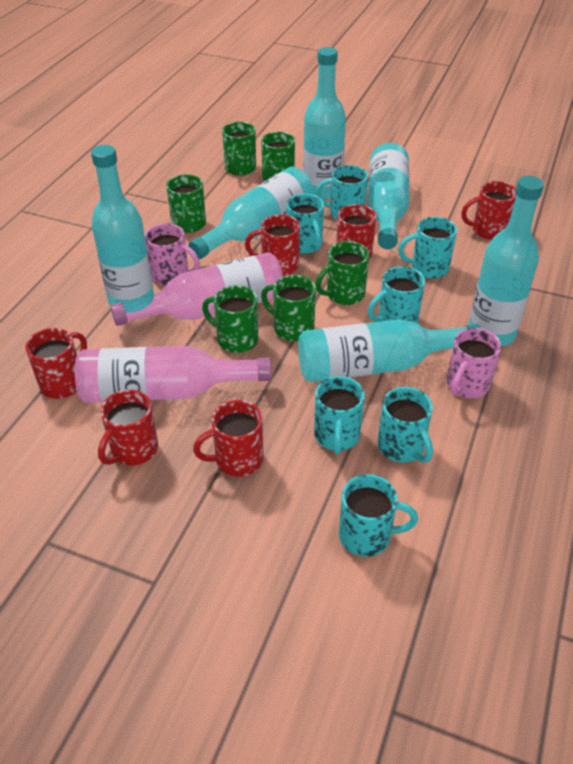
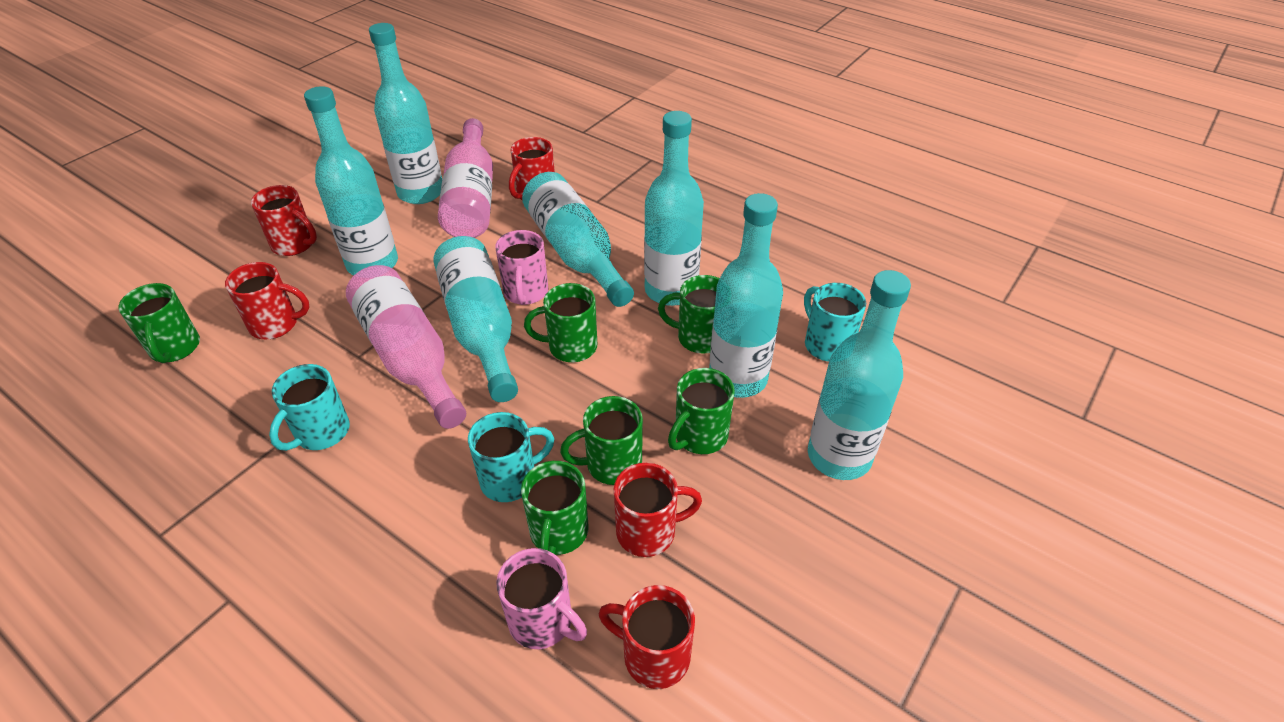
red mug: [25,328,87,399] [98,390,158,465] [193,400,263,477] [245,214,300,276] [336,204,376,260] [461,181,516,240] = 6 -> [225,262,310,339] [251,185,317,256] [509,137,555,200] [599,585,695,689] [614,463,702,557] = 5
turquoise bottle: [91,145,154,306] [188,167,313,259] [298,319,481,382] [303,47,346,200] [368,143,410,249] [468,176,544,346] = 6 -> [304,86,398,275] [369,23,442,204] [433,236,518,402] [522,172,634,307] [644,111,704,306] [709,193,783,398] [808,270,911,480] = 7
turquoise mug: [286,194,324,254] [314,376,365,454] [316,165,368,220] [339,474,418,557] [368,266,425,324] [378,387,433,463] [398,217,457,279] = 7 -> [269,364,350,451] [468,412,554,502] [804,283,866,362] = 3

